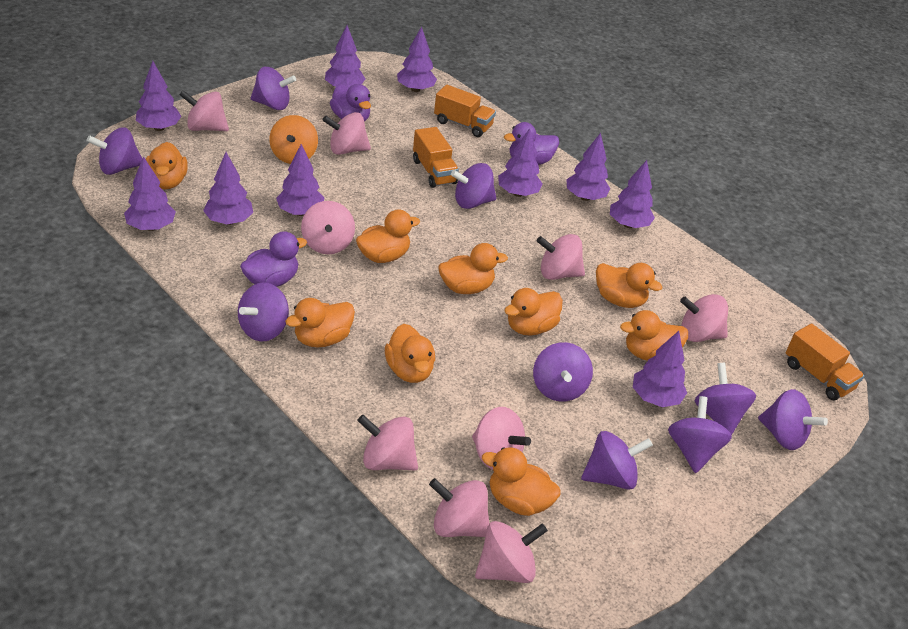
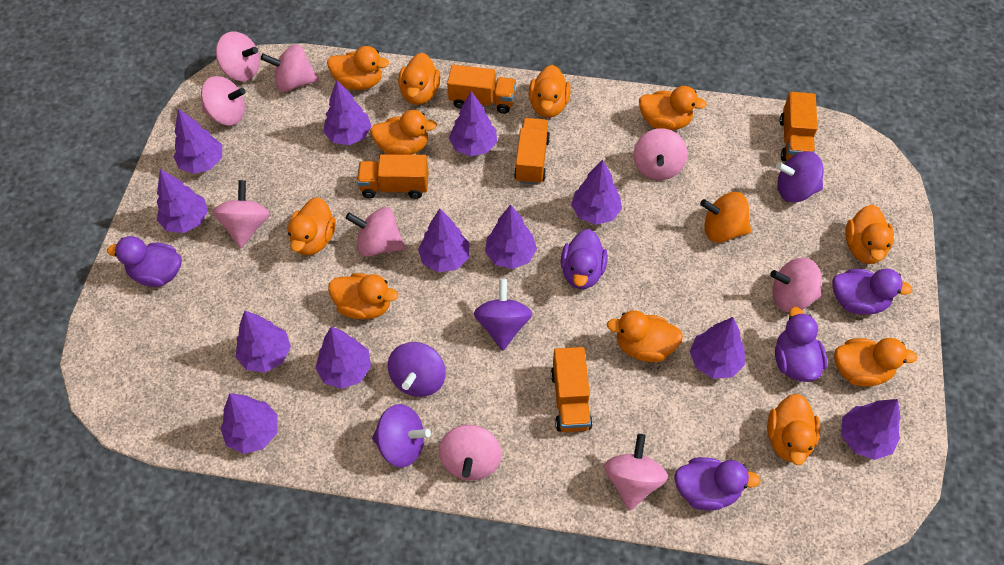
orange duck: [146,142,188,189] [285,298,355,348] [356,209,420,263] [385,324,435,383] [438,243,508,294] [482,447,561,516] [504,288,563,336] [596,263,662,308] [620,310,688,361] = 9 -> [288,197,336,255] [327,46,389,90] [328,273,398,319] [370,110,437,155] [398,53,440,105] [529,65,571,118] [607,310,683,362] [639,86,707,130] [767,394,821,465] [834,338,917,386] [845,205,894,264] = 11
orange truck: [413,127,459,188] [434,85,496,137] [786,323,864,400] = 3 -> [357,154,429,199] [447,65,516,114] [514,118,550,185] [551,347,593,432] [780,92,818,161] = 5
purple duck: [240,231,307,287] [330,84,371,122] [504,122,559,165] = 3 -> [107,236,182,287] [561,229,608,289] [674,457,761,511] [775,307,827,382] [832,269,912,315] = 5
purple spinning top: [87,127,142,175] [238,282,289,342] [251,67,296,110] [451,163,496,209] [533,342,593,402] [581,431,653,490] [668,396,732,473] [695,363,756,435] [758,389,828,450] = 9 -> [372,404,431,468] [388,342,446,397] [474,279,532,351] [776,151,824,202] = 4
purple tree: [124,156,176,231] [136,61,182,131] [203,152,253,225] [276,144,324,216] [325,26,366,87] [397,26,437,92] [498,128,543,197] [566,133,610,201] [610,160,655,228] [633,331,687,407] = 10 -> [157,169,208,233] [174,108,222,174] [220,393,278,454] [236,311,291,372] [315,327,371,389] [323,81,372,145] [418,209,470,272] [449,91,497,156] [485,205,537,269] [571,159,622,225] [690,317,745,379] [841,399,901,460] = 12

